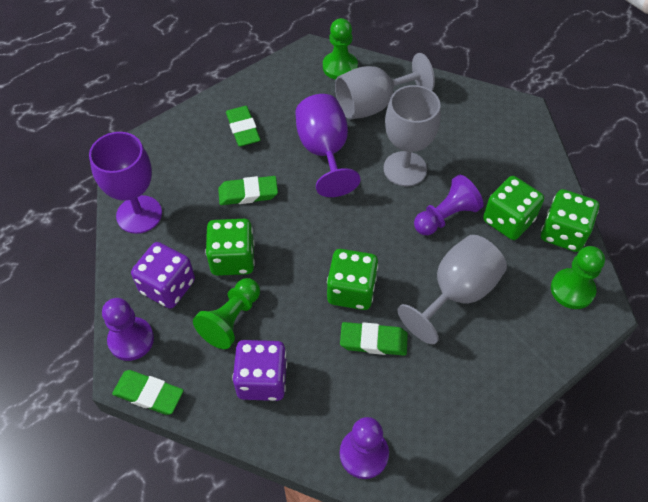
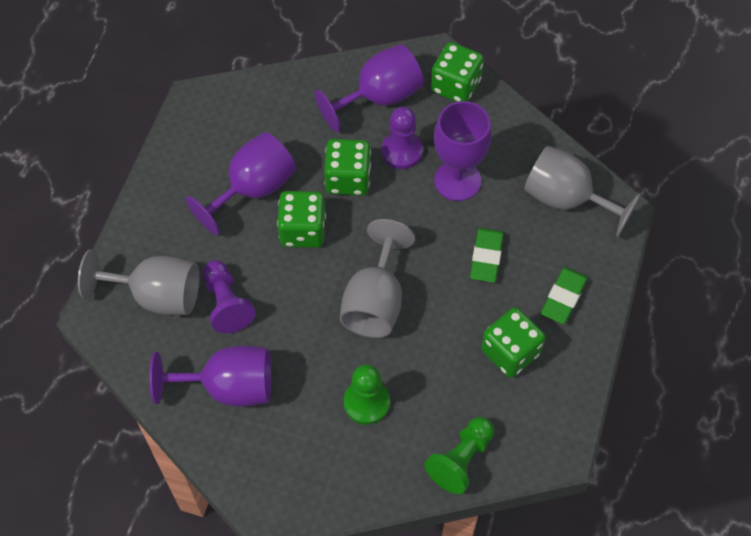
green eraser: [112,370,184,415] [218,176,278,205] [226,106,261,147] [340,322,408,356] = 4 -> [470,228,504,283] [541,267,588,324] = 2
green pawn: [193,278,260,349] [323,18,358,80] [551,246,605,309] = 3 -> [344,364,390,425] [425,417,494,494] = 2
purple dice: [131,242,195,309] [232,340,287,401] = 2 -> none = 0
purple goblet: [89,132,162,234] [295,94,360,197] = 2 -> [149,346,271,407] [185,132,296,235] [314,44,424,132] [434,101,492,201] = 4
purple pawn: [102,298,154,361] [340,417,389,479] [414,175,484,235] = 3 -> [203,260,256,333] [381,107,423,169] = 2

